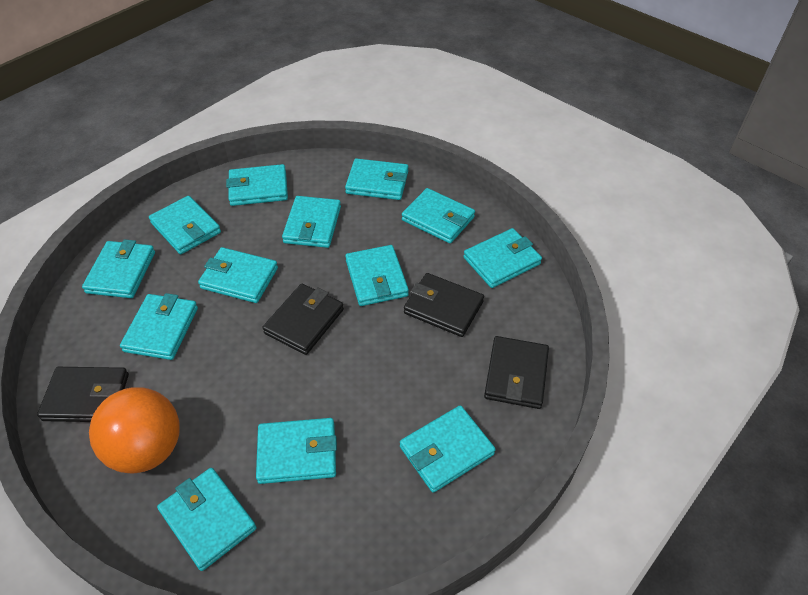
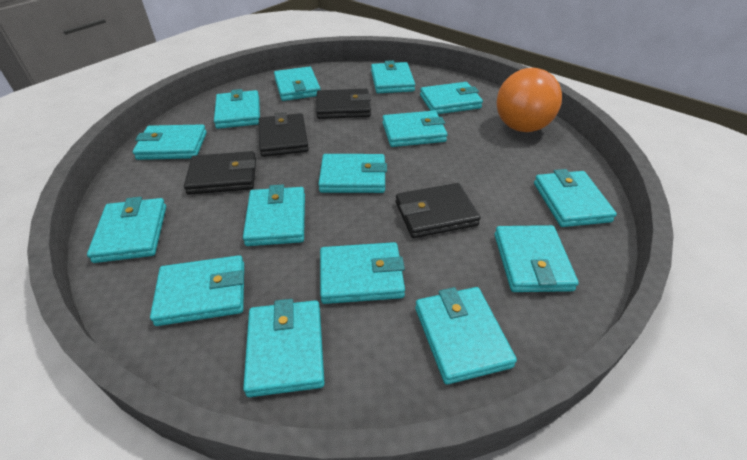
turquoise wallet: [82,239,155,298] [120,293,198,360] [149,196,221,254] [157,468,256,571] [198,247,278,303] [226,164,288,206] [256,418,337,484] [282,196,341,248] [345,158,408,200] [345,245,409,306] [400,405,496,493] [402,188,475,243] [464,228,542,288] = 13 -> [87,197,166,263] [133,124,207,160] [150,255,244,326] [214,89,260,129] [243,185,305,246] [243,299,325,397] [274,66,321,101] [318,154,387,193] [320,242,405,304] [371,60,415,93] [382,111,448,147] [415,287,517,385] [420,82,483,114] [494,225,579,292] [534,169,617,227] = 15

